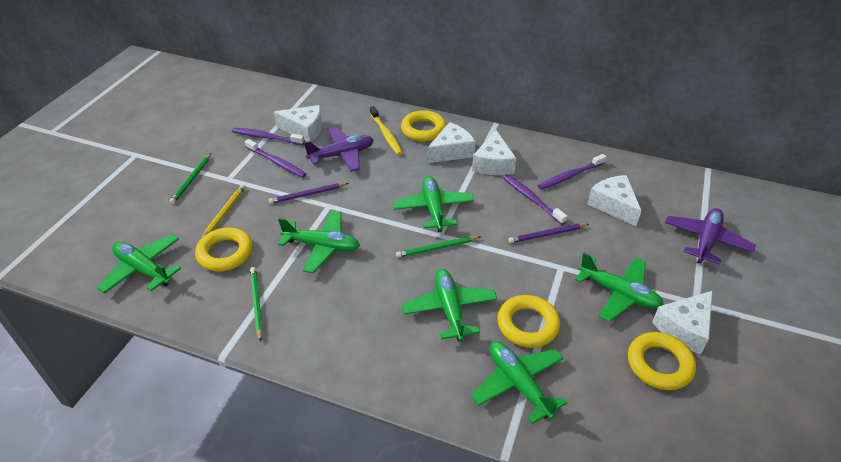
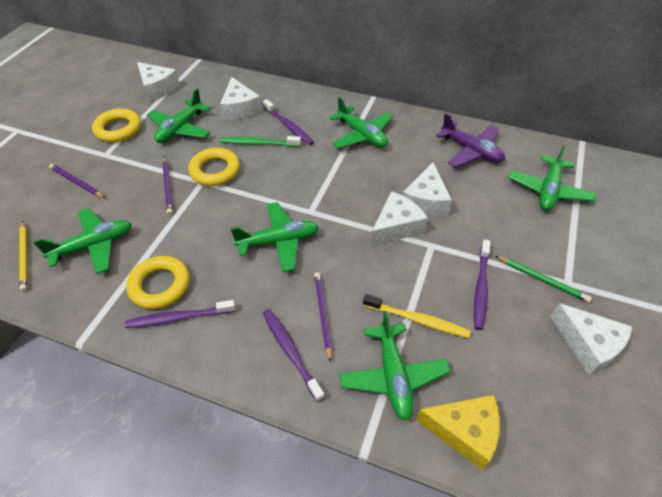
green pencil: [169,153,211,204] [250,267,263,342] [396,236,480,258] = 3 -> [496,256,592,302] = 1
green toothbrush: none = 0 -> [220,136,301,147] = 1
purple pencil: [269,183,349,204] [508,223,589,243] = 2 -> [49,164,105,198] [162,157,173,215] [314,272,332,362] = 3
purple plane: [304,127,374,172] [665,208,756,265] = 2 -> [436,113,505,168] = 1
yellow cheese: none = 0 -> [416,395,500,470] = 1
yellow ring: [195,228,253,271] [401,110,446,142] [497,295,560,348] [628,332,696,390] = 4 -> [92,108,141,142] [126,256,190,309] [188,148,240,186] = 3

